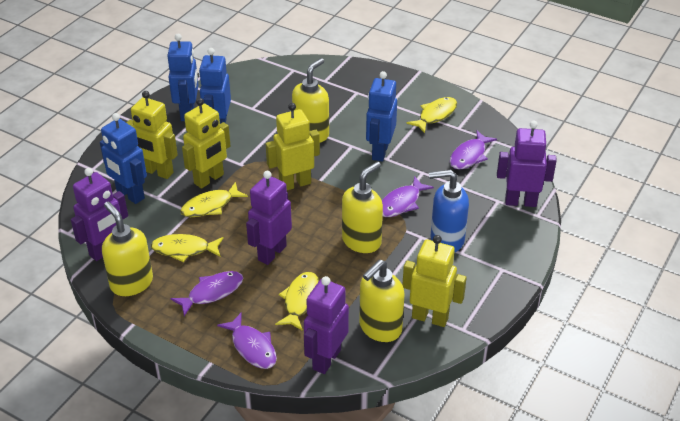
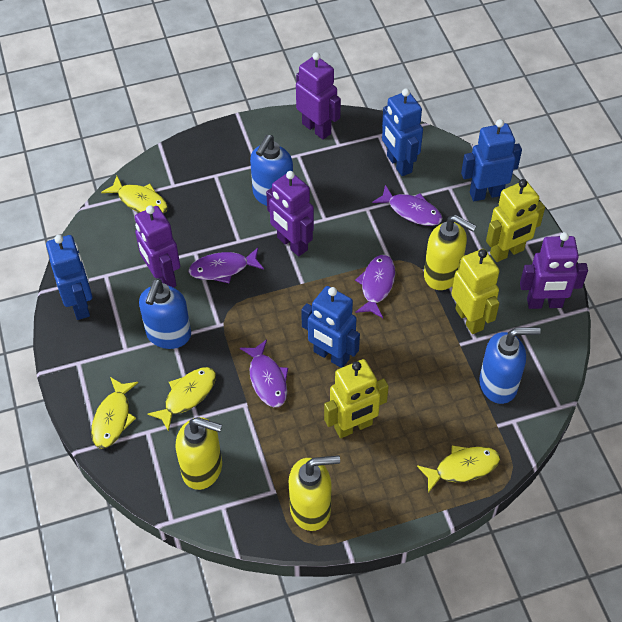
blue soap dispenser: [429,170,469,252] = 1 -> [139,279,191,349] [250,135,293,206] [479,327,541,404] = 3
yellow robot: [126,91,178,179] [182,98,231,189] [266,103,320,190] [402,235,467,327] = 4 -> [324,359,389,438] [451,249,499,334] [486,179,545,262] = 3
yellow soap dispenser: [102,202,153,296] [292,58,329,142] [342,162,383,253] [359,259,404,342] = 4 -> [175,417,222,490] [289,455,340,531] [424,215,476,290] = 3

